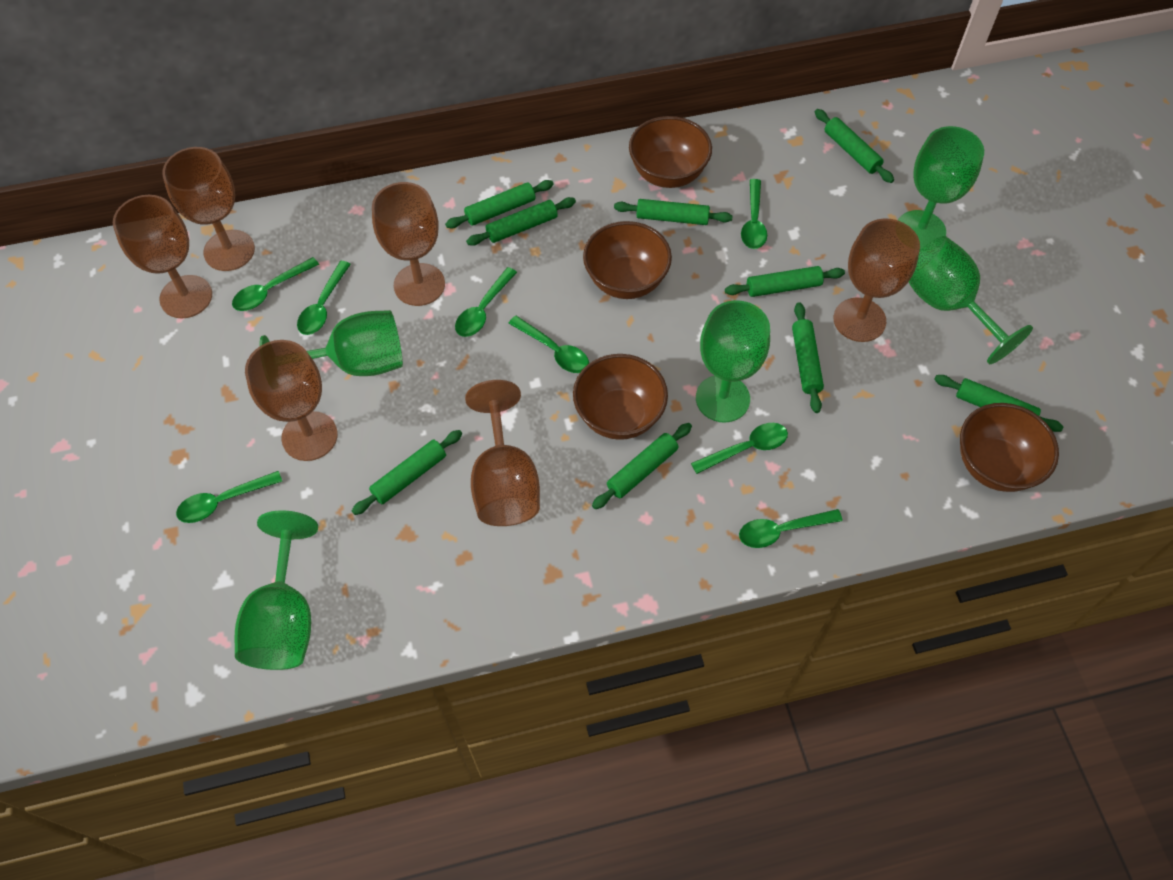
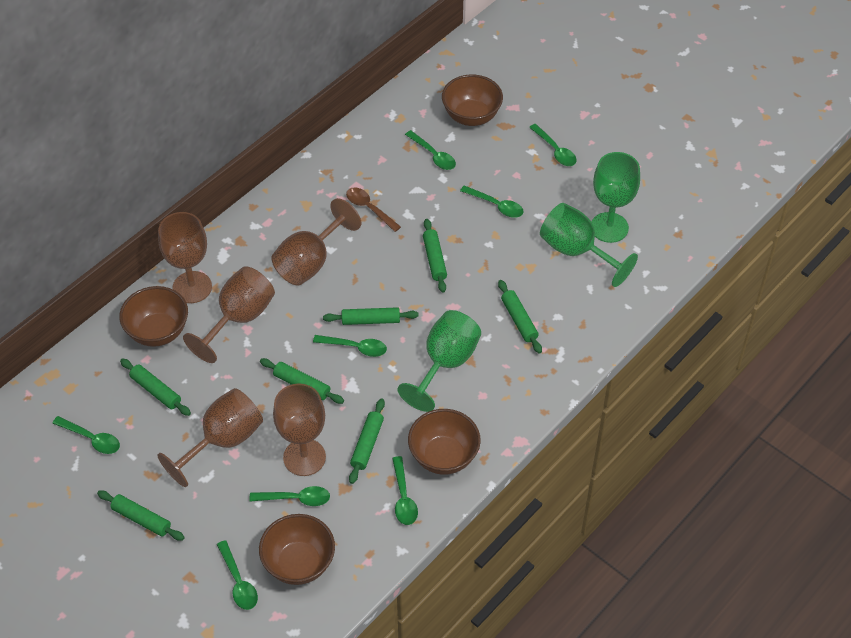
brown goblet: [113,195,212,318] [162,147,255,271] [245,340,338,461] [372,182,445,306] [465,380,540,526] [834,218,920,342] = 6 -> [157,388,263,487] [158,212,212,303] [183,266,275,363] [271,198,361,286] [273,383,326,476] = 5
brown spoon: none = 0 -> [346,187,401,232] = 1
green goblet: [235,510,318,670] [260,310,403,376] [696,300,770,423] [898,126,984,250] [908,236,1033,364] = 5 -> [397,310,481,412] [540,203,638,287] [591,152,640,243] = 3
green rolling pin: [352,430,462,515] [445,180,554,228] [466,197,576,246] [592,423,692,509] [614,199,733,225] [725,266,845,297] [792,303,824,413] [815,109,894,183] [934,375,1064,432] = 9 -> [97,490,185,541] [120,358,191,416] [260,358,344,404] [323,307,419,325] [349,398,385,484] [423,219,447,293] [498,280,542,354] = 7

